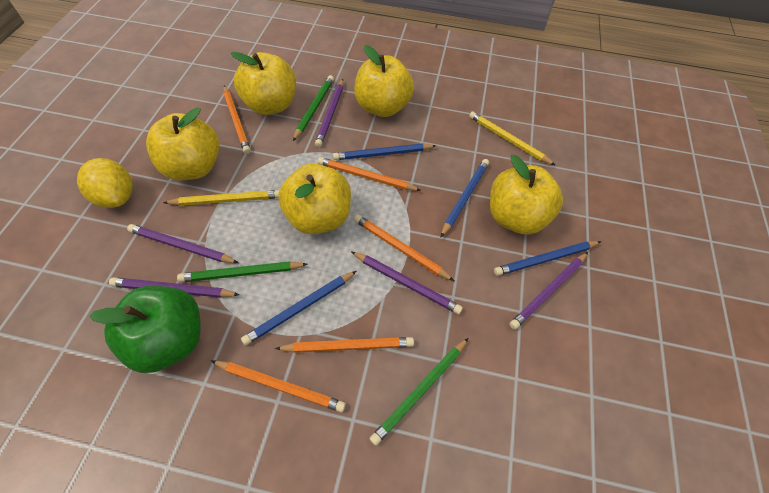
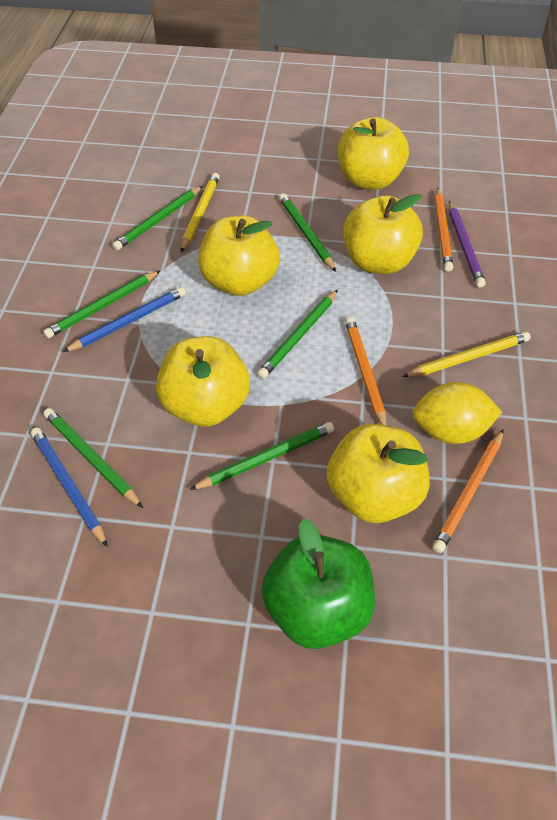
blue pencil: [241,271,357,346] [333,144,436,160] [441,159,489,237] [494,241,601,276] = 4 -> [31,427,108,547] [63,287,186,352] = 2
green pencil: [177,261,307,282] [293,75,334,141] [369,338,468,446] = 3 -> [43,270,161,338] [44,408,143,508] [112,186,203,250] [190,422,334,490] [257,290,338,379] [279,193,336,272] = 6
orange pencil: [211,361,346,412] [224,86,251,154] [275,337,414,353] [318,157,421,191] [354,215,454,281] = 5 -> [345,317,387,425] [432,430,503,553] [435,187,453,271] = 3
purple pencil: [109,277,240,298] [127,224,239,263] [315,79,343,147] [351,251,463,314] [509,252,588,330] = 5 -> [449,201,486,288] = 1

